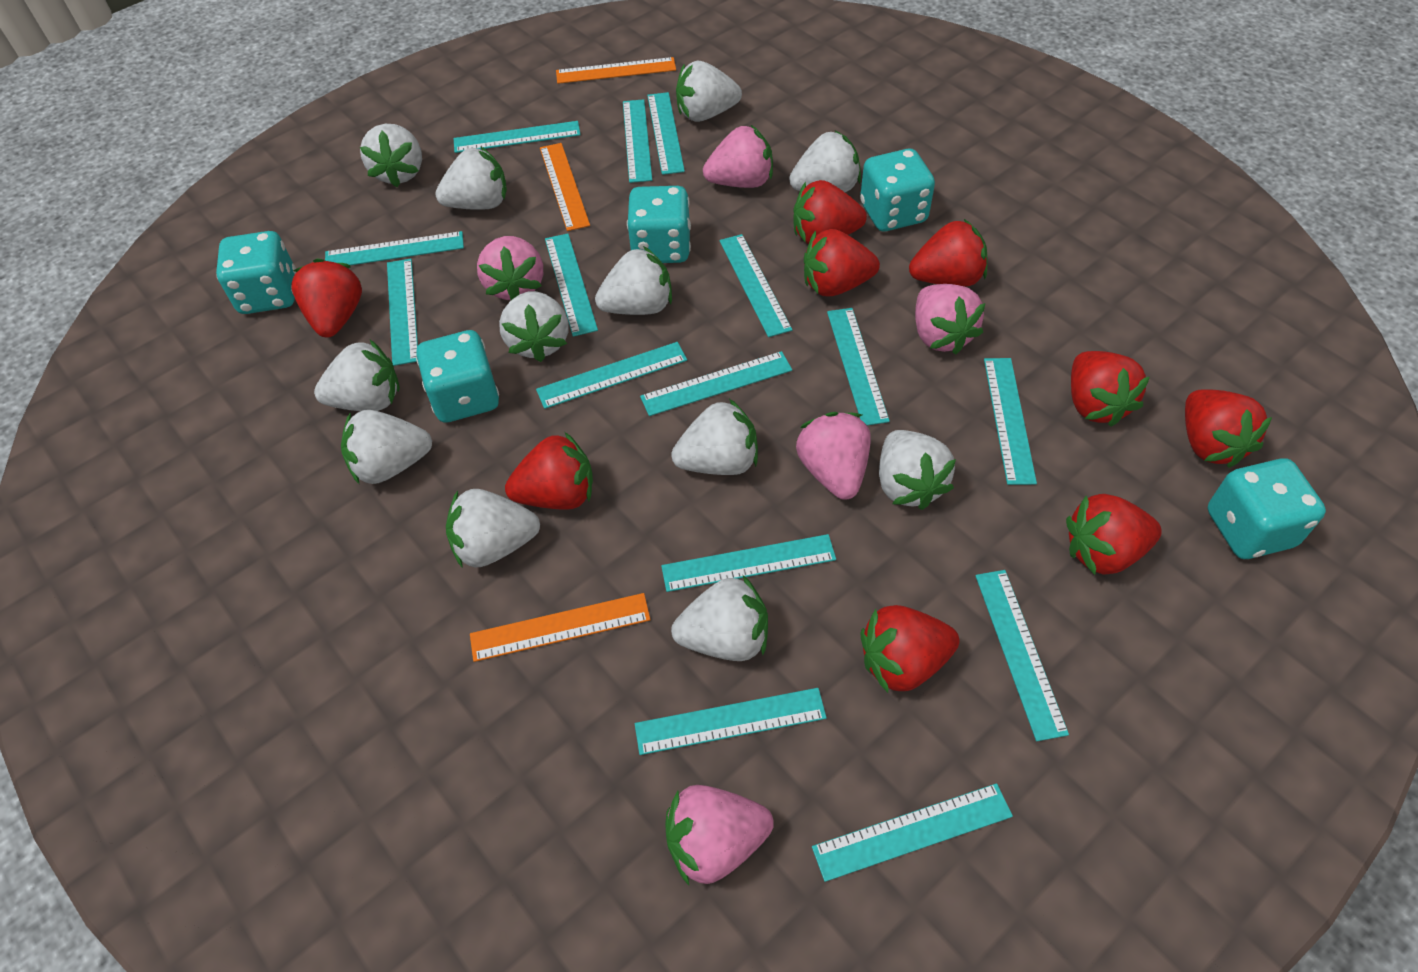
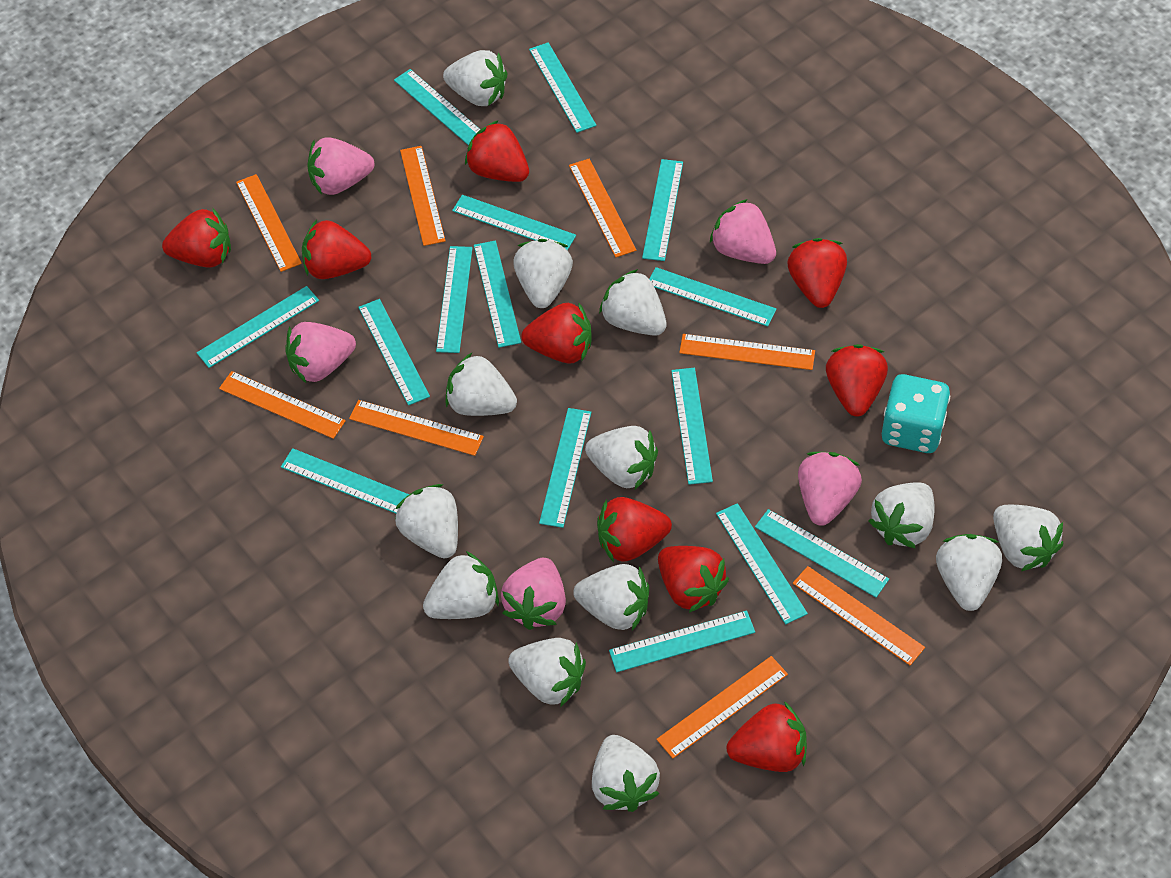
orange ruler: [470,593,651,662] [540,143,590,231] [556,57,676,84] = 3 -> [219,371,346,439] [236,174,302,272] [349,400,484,456] [400,146,446,246] [569,159,637,257] [656,656,788,758] [679,334,815,370] [793,566,925,665] = 8
turquoise dice: [216,231,296,314] [416,330,499,423] [627,186,691,263] [860,149,935,231] [1207,458,1326,559] = 5 -> [882,374,950,453] = 1
white strawberry: [314,340,400,411] [341,410,432,484] [360,124,422,187] [435,146,507,210] [446,489,540,568] [499,291,569,362] [595,246,672,315] [671,399,758,475] [671,575,768,661] [676,61,742,122] [789,131,861,192] [879,430,956,510] = 12 -> [395,484,458,559] [423,551,499,619] [443,50,508,106] [445,353,517,416] [508,638,586,707] [513,239,573,308] [573,564,649,631] [585,426,658,489] [592,735,660,812] [599,269,667,336] [868,482,935,549] [936,534,1002,611] [993,505,1064,571] = 13

